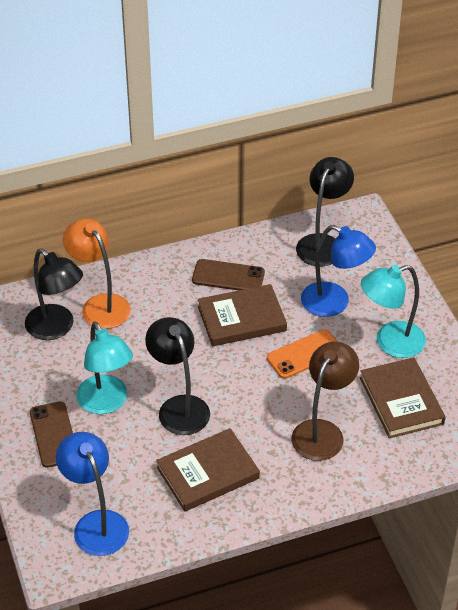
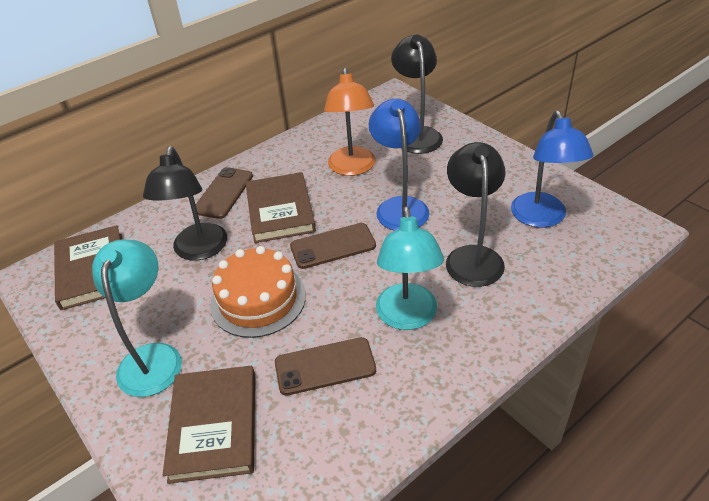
brown lamp: [291,342,359,461] = 1 -> none = 0
brown phone: [30,401,73,468] [192,259,265,291] = 2 -> [196,167,253,219] [275,337,376,396] [290,223,376,269] = 3
orange cake: none = 0 -> [210,246,306,338] = 1
orange phone: [267,330,338,379] = 1 -> none = 0

